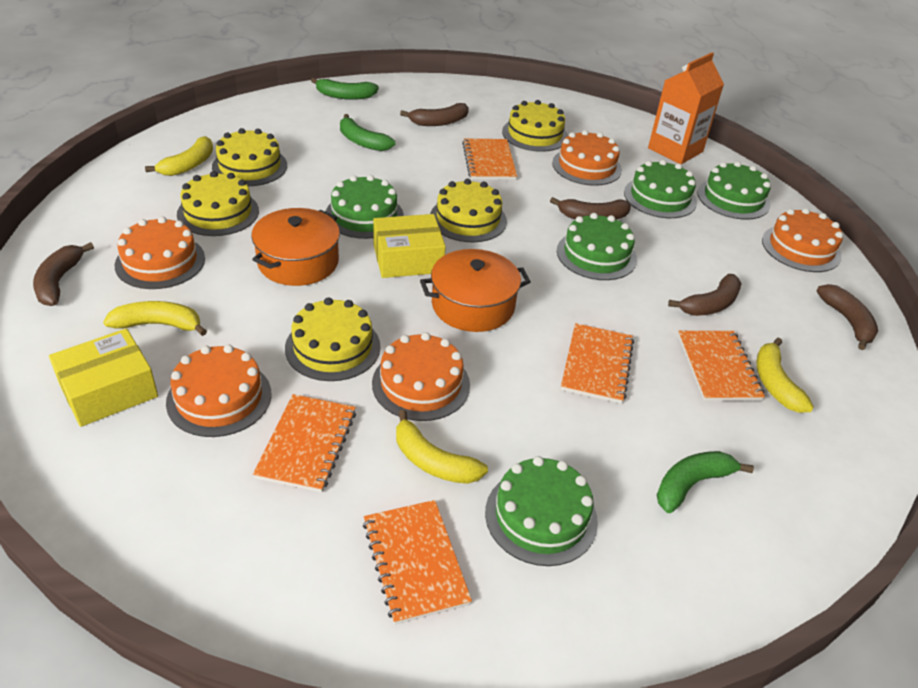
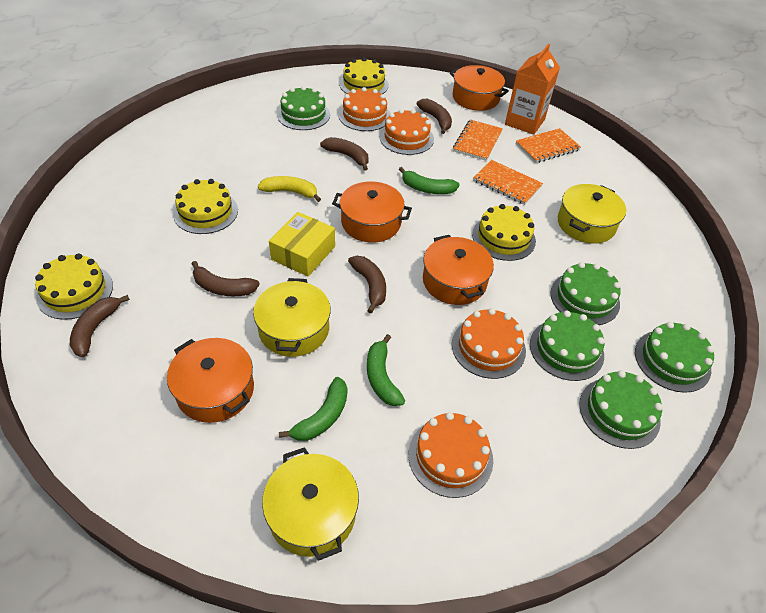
orange cake: [115,216,205,289] [166,345,272,437] [372,332,470,421] [552,130,622,186] [762,208,843,272] = 5 -> [338,87,390,131] [380,109,434,155] [408,412,493,498] [452,308,526,379] = 4
orange notebook: [253,394,356,493] [363,500,472,625] [462,138,517,180] [561,323,634,404] [678,331,765,401] = 5 -> [453,120,503,161] [473,160,543,205] [516,128,581,163] = 3
orange pot: [251,208,340,286] [420,249,531,332] = 2 -> [167,338,254,423] [332,182,412,243] [423,235,494,305] [450,65,509,111] = 4
yellow banana: [103,301,207,336] [145,136,213,176] [396,410,488,484] [756,338,814,413] = 4 -> [258,176,321,202] = 1
yellow box: [49,328,158,427] [373,214,446,278] = 2 -> [269,212,335,277] = 1
yellow cake: [177,171,259,236] [212,128,287,186] [285,297,381,381] [430,179,507,242] [502,100,568,152] = 5 -> [35,253,113,320] [173,179,238,234] [339,57,389,94] [472,204,536,261] = 4
yellow pot: none = 0 -> [253,278,331,357] [262,447,359,561] [558,184,626,244] = 3

